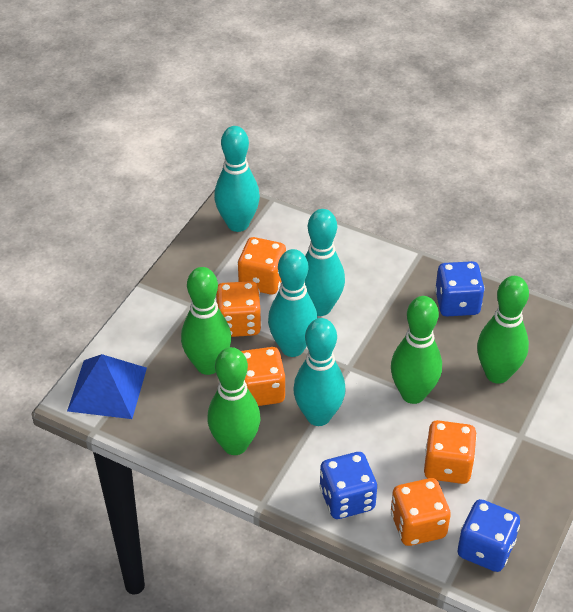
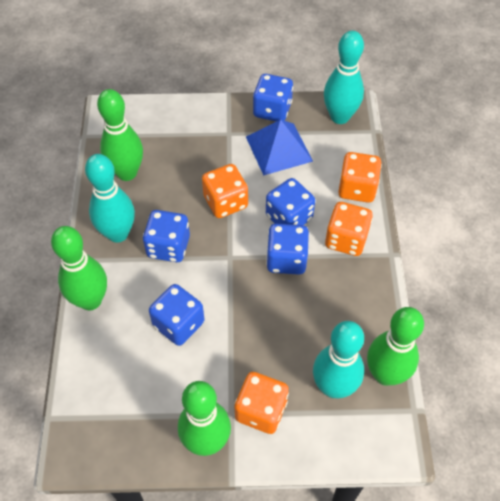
blue dice: [320,452,377,519] [435,261,485,316] [458,499,520,572] = 3 -> [143,210,190,262] [149,284,204,346] [253,74,293,122] [266,178,315,225] [266,224,309,275] = 5
orange dice: [216,281,262,337] [238,237,286,295] [241,347,285,406] [391,478,451,546] [424,420,477,484] = 5 -> [202,164,248,218] [235,372,289,434] [325,202,373,256] [338,152,382,203] = 4
turquoise bowling pin: [214,126,260,232] [268,249,318,357] [293,318,346,426] [305,209,345,316] = 4 -> [85,154,135,243] [313,321,364,398] [324,31,364,124] = 3

